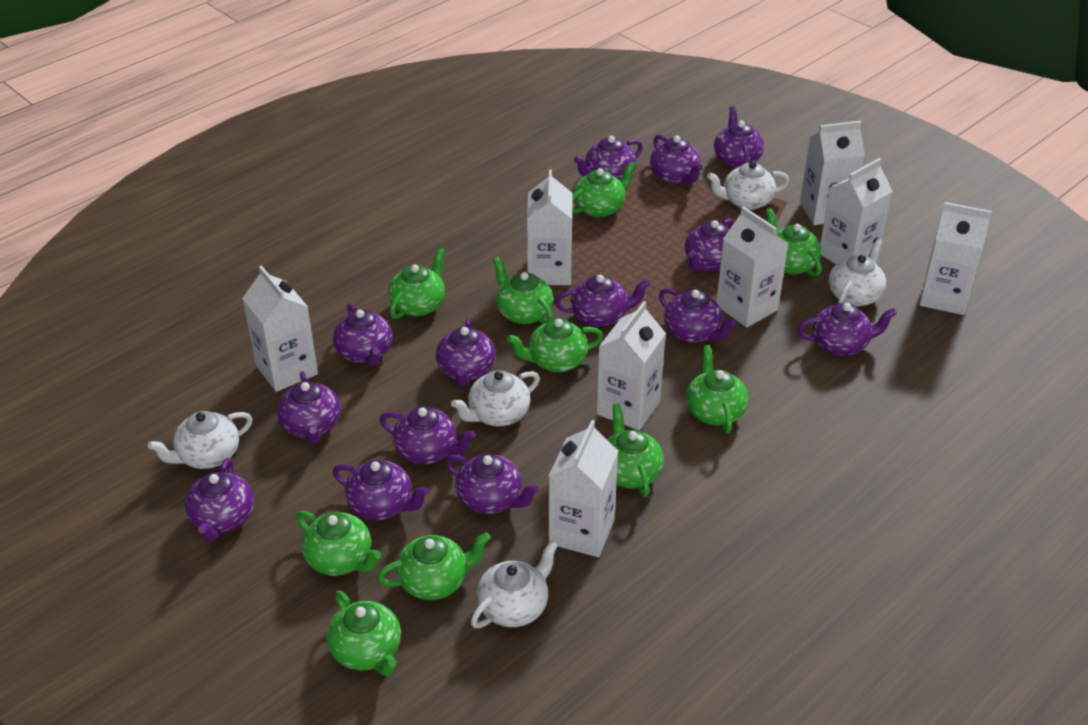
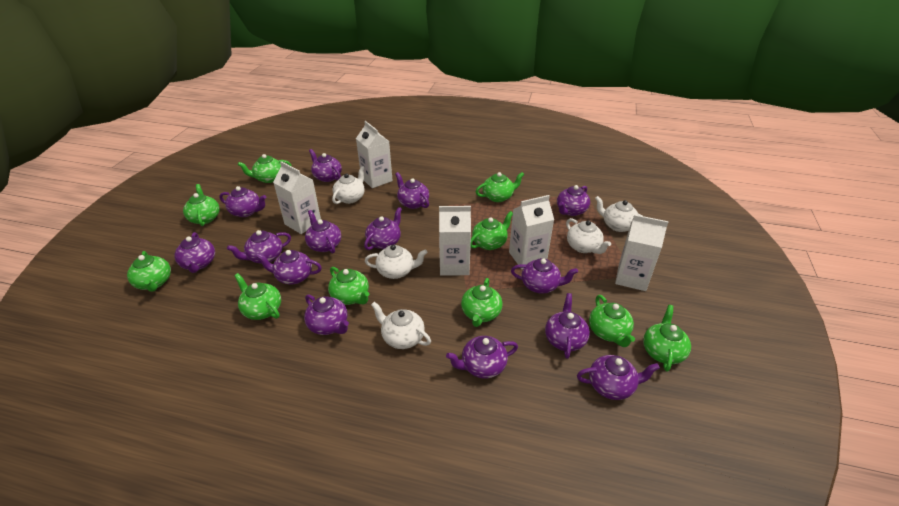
white carton: [242,265,318,392] [527,169,573,285] [549,420,618,557] [597,301,666,430] [716,206,789,328] [800,121,865,225] [820,158,893,264] [919,202,992,315] = 8 -> [273,161,321,234] [356,121,393,188] [439,206,471,276] [509,195,554,269] [615,215,668,291] = 5

